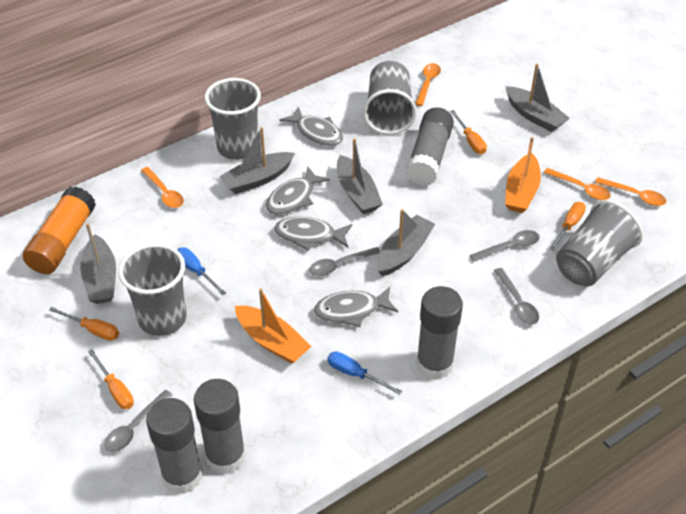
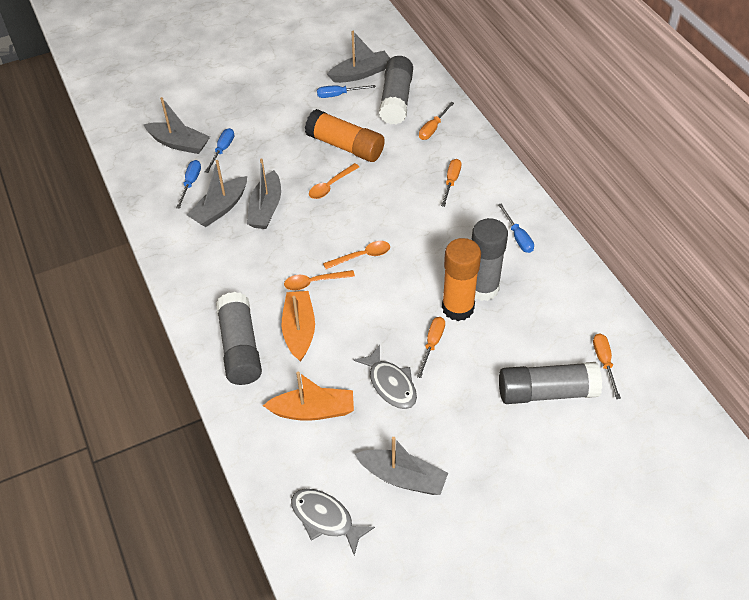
blue screwdriver: [177,247,226,295] [327,352,402,395] = 2 -> [176,160,201,209] [205,128,234,173] [317,85,376,98] [498,203,534,253] = 4
grey cup: [118,243,187,336] [204,78,261,160] [363,61,417,135] [556,200,643,286] = 4 -> none = 0
grey fish: [266,167,330,214] [274,217,352,251] [280,106,343,146] [314,287,398,327] = 4 -> [291,489,375,555] [353,345,417,409] = 2
grey spoon: [104,390,172,452] [309,247,380,276] [470,230,540,262] [494,268,539,325] = 4 -> none = 0
orange glue stick: [23,186,96,274] = 1 -> [305,109,385,162] [442,238,481,321] = 2
orange spoon: [141,167,184,208] [415,63,441,106] [544,168,611,200] [595,177,666,206] = 4 -> [284,270,355,290] [309,163,359,199] [323,241,390,269] = 3

